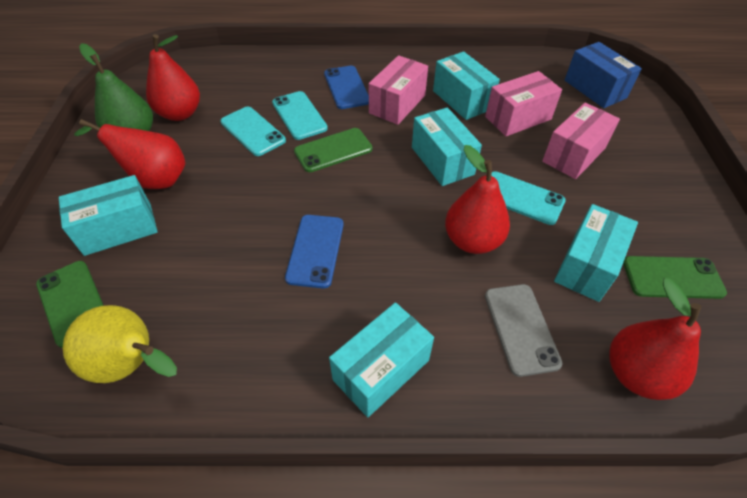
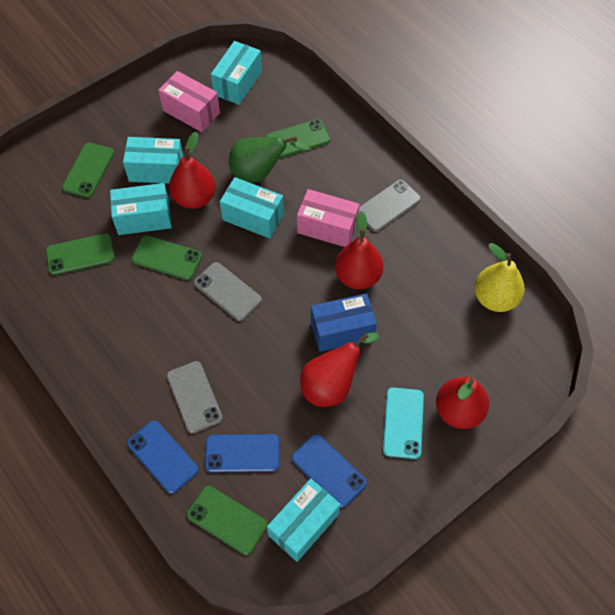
blue phone: [285,215,344,288] [324,66,369,109] = 2 -> [127,420,199,494] [205,434,279,472] [292,434,367,508] = 3
green phone: [36,261,104,348] [294,128,372,172] [623,256,727,299] = 3 -> [46,233,115,275] [62,143,114,198] [131,235,202,280] [187,486,268,555] [265,119,330,159] = 5
grey phone: [485,284,563,377] = 1 -> [167,361,223,434] [194,262,262,321] [359,180,421,232] = 3
pink box: [369,55,428,125] [485,71,562,136] [542,103,620,179] = 3 -> [158,71,220,132] [297,189,360,247] = 2
turquoise phone: [220,107,286,156] [272,91,328,140] [491,171,566,225] = 3 -> [383,387,424,459] = 1

